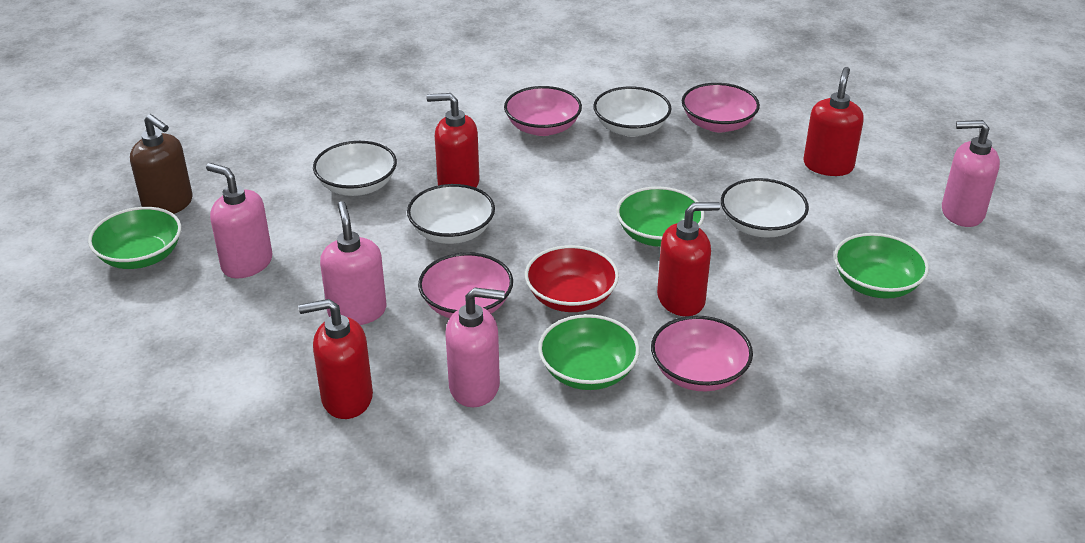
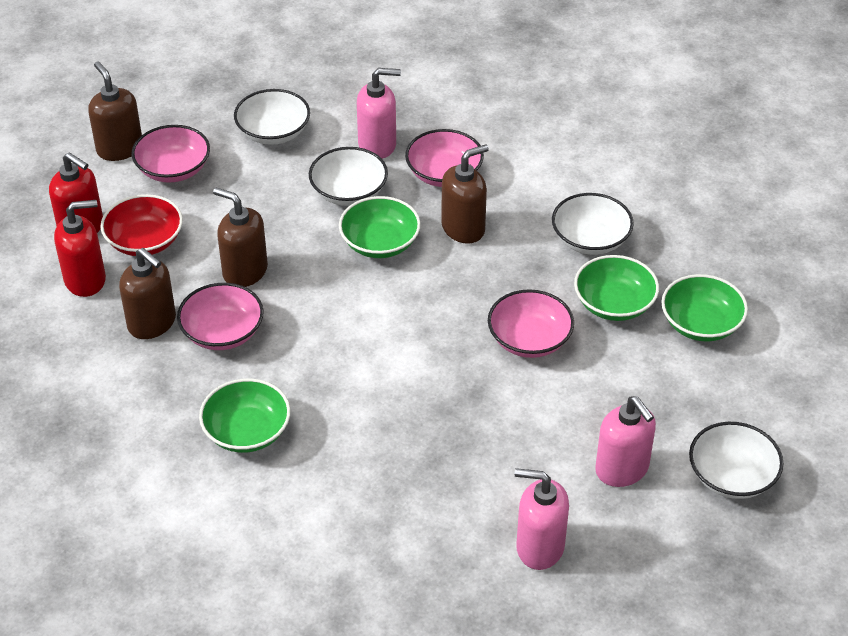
brown soap dispenser: [130,114,192,214] = 1 -> [88,61,142,161] [119,248,176,339] [213,188,268,287] [441,144,489,244] = 4
pink soap dispenser: [206,163,273,279] [320,201,387,325] [445,287,505,407] [942,120,1000,227] = 4 -> [357,68,401,159] [515,468,569,570] [595,396,656,487] = 3
red soap dispenser: [298,299,373,419] [427,93,480,188] [657,202,720,316] [804,67,864,176] = 4 -> [49,152,103,233] [54,200,106,297] = 2

